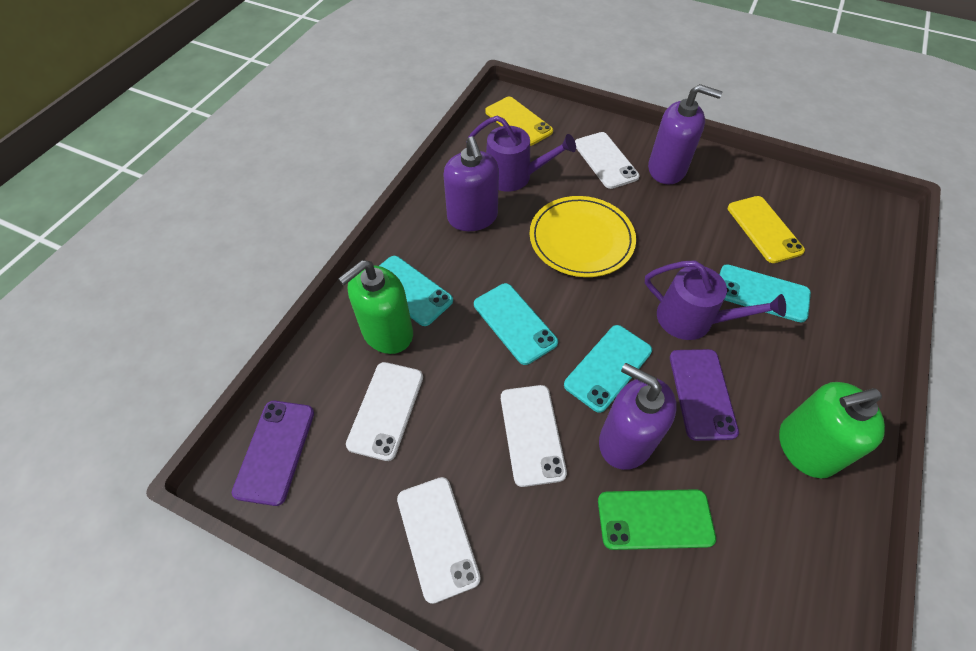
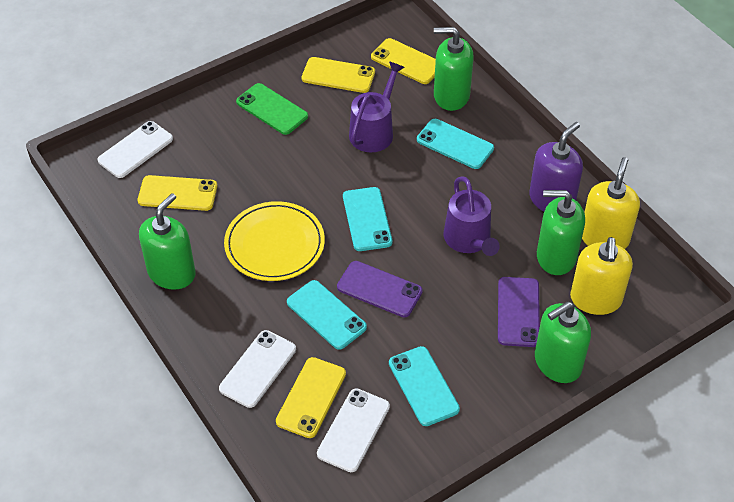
green soap dispenser: [339,260,413,354] [779,382,885,478] = 2 -> [139,193,196,290] [434,27,474,111] [535,302,591,383] [537,190,585,275] = 4
purple soap dispenser: [443,136,499,231] [599,363,677,470] [648,84,722,185] = 3 -> [529,122,583,212] = 1
white phone: [346,362,423,461] [397,477,481,604] [501,385,567,487] [575,132,640,189] = 4 -> [98,121,173,178] [219,330,296,408] [317,388,390,472] = 3
yellow phone: [485,97,553,146] [728,196,805,263] = 2 -> [138,175,217,211] [276,357,346,438] [302,57,375,93] [371,38,436,84] = 4
yellow soap dispenser: none = 0 -> [570,237,633,315] [582,157,640,249] = 2

